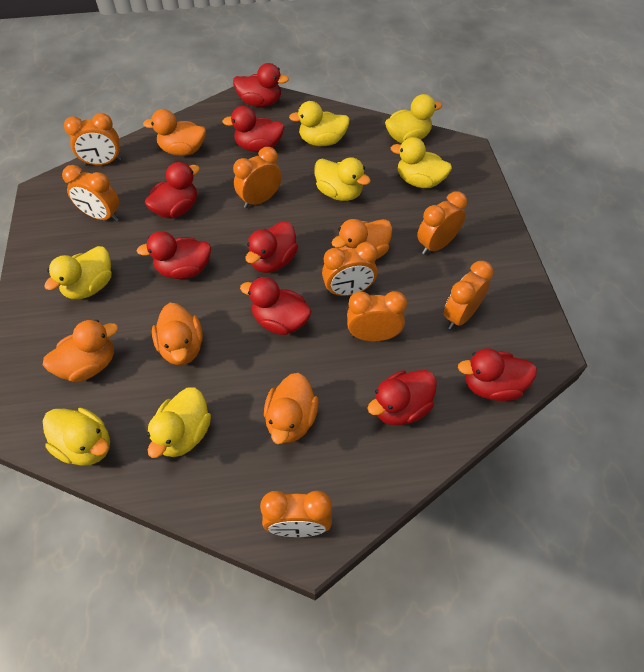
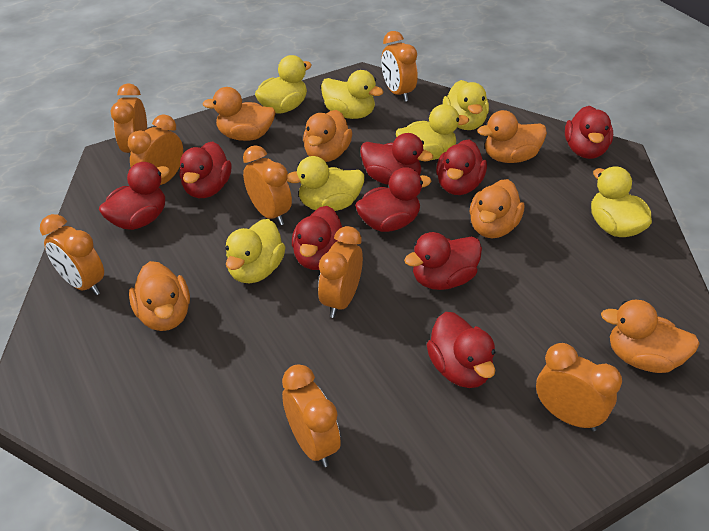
orange duck: [43,320,118,382] [143,109,206,156] [152,303,203,365] [264,373,319,444] [331,219,392,259] = 5 -> [129,261,190,331] [202,87,276,141] [303,110,352,162] [470,179,524,238] [477,110,547,163] [601,299,700,373] = 6
red duck: [137,231,211,279] [145,162,200,219] [222,106,285,152] [233,63,289,107] [240,277,311,335] [246,221,298,273] [367,370,437,425] [458,348,537,401] = 8 -> [99,162,170,230] [180,141,232,198] [292,206,342,270] [355,167,432,232] [360,133,433,185] [404,232,482,290] [427,312,495,388] [436,139,487,195] [565,106,613,159] = 9

